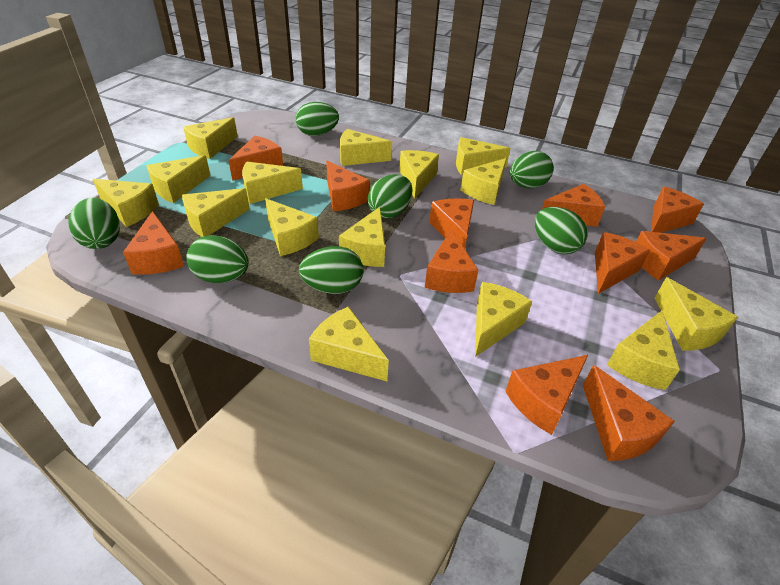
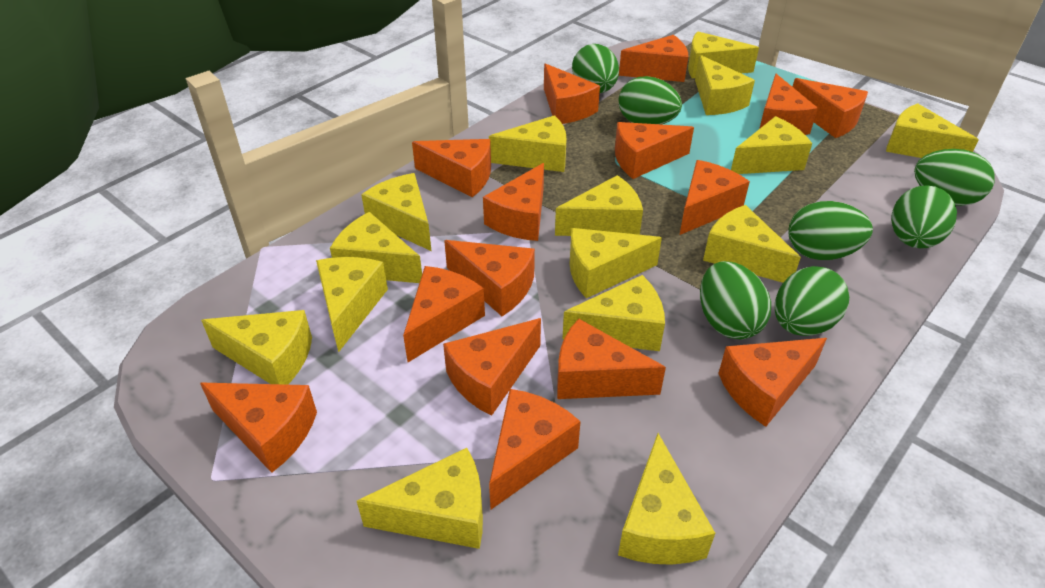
orange cheese: [123,211,184,275] [229,136,283,181] [326,161,370,212] [425,229,479,293] [429,198,474,249] [505,355,588,435] [542,184,605,227] [583,365,675,461] [595,232,650,294] [636,231,707,281] [651,187,704,233] = 11 -> [200,383,317,473] [403,266,485,362] [412,139,491,197] [443,318,541,416] [444,240,535,316] [483,163,544,241] [489,389,581,509] [544,63,600,124] [557,319,666,399] [615,122,694,179] [619,35,688,82] [680,160,750,235] [718,338,827,427] [759,74,818,135] [793,78,868,138] = 15

